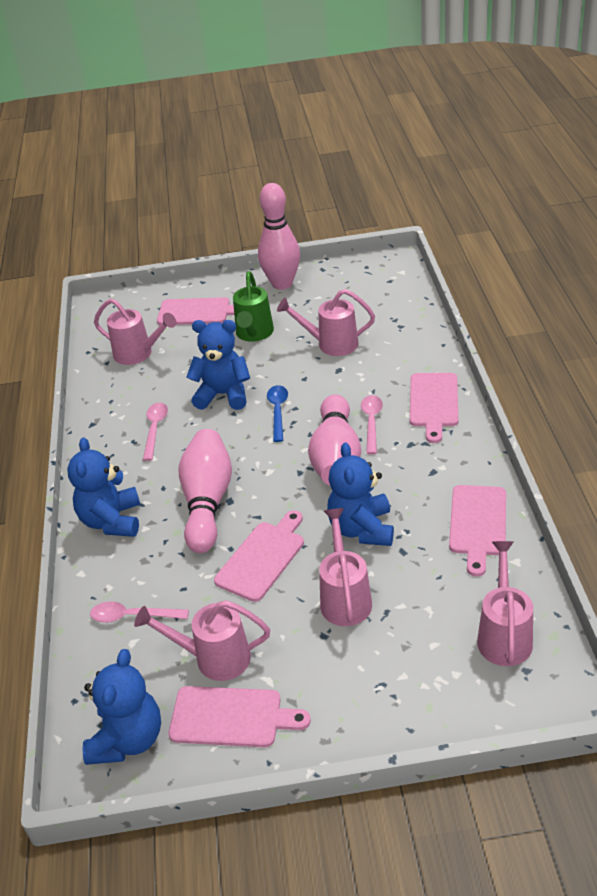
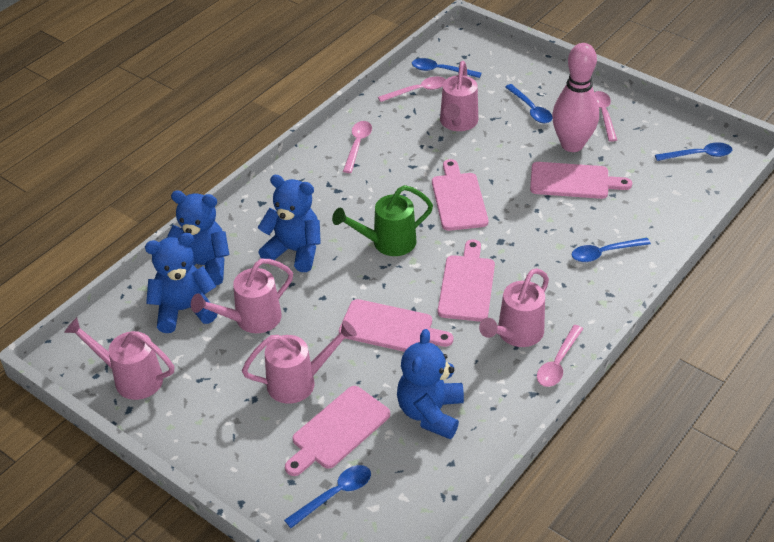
blue spoon: [267,385,288,442] = 1 -> [284,465,371,528] [412,58,481,78] [505,84,552,123] [572,238,651,262] [655,142,732,161] = 5
pink bowling pin: [179,429,232,553] [258,183,300,290] [308,394,361,486] = 3 -> [552,43,599,152] = 1
pink spoon: [90,601,189,623] [143,403,168,461] [361,395,383,454] = 3 -> [343,121,372,173] [378,76,446,102] [537,325,583,387] [594,91,617,142] = 4

